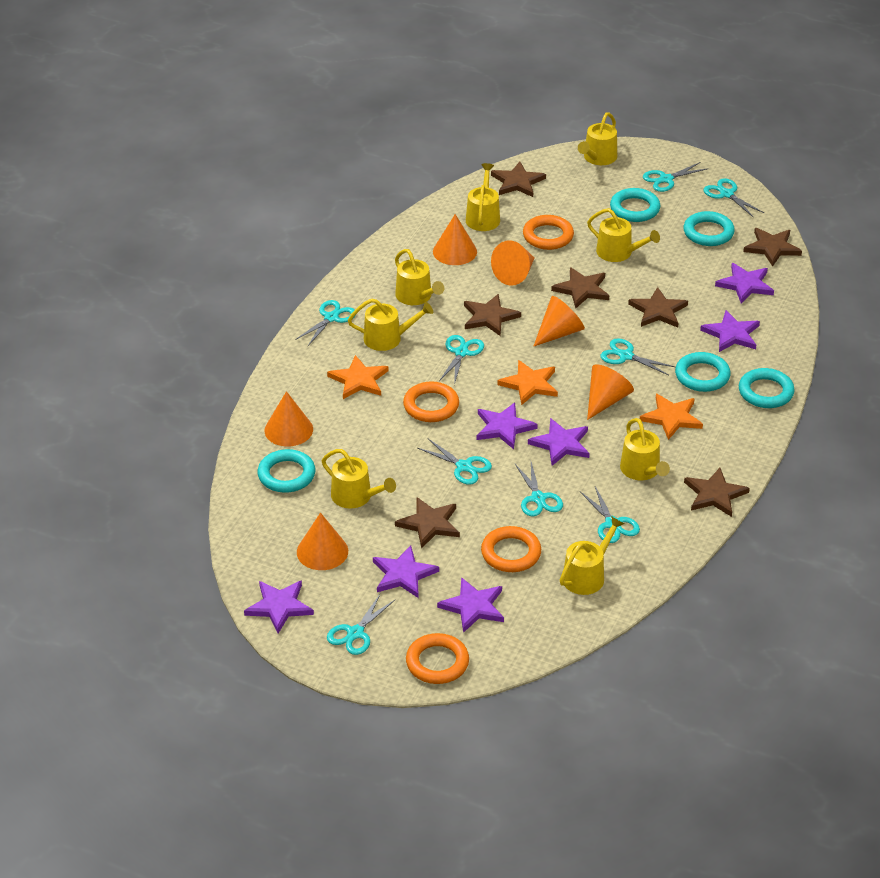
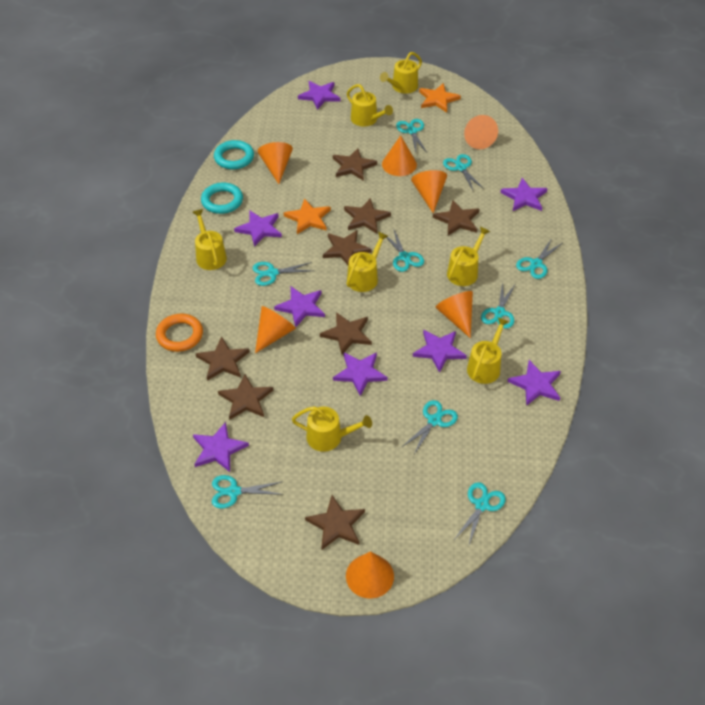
brown star: [395,497,460,549] [464,294,521,336] [491,162,546,197] [551,267,609,308] [628,287,688,327] [684,468,750,517] [743,228,802,267] = 7 -> [196,337,250,381] [218,374,273,420] [305,495,365,550] [320,312,372,355] [323,230,371,265] [333,148,377,181] [344,198,391,234] [433,200,480,236] = 8
orange cone: [265,391,313,447] [297,513,348,570] [433,214,477,265] [491,240,534,286] [533,296,585,347] [587,364,634,420] = 6 -> [255,306,296,353] [258,142,293,184] [346,551,394,599] [382,135,417,176] [411,170,447,213] [435,291,473,338] [464,115,498,149] = 7
orange ring: [403,381,459,422] [406,633,469,684] [481,526,541,572] [523,215,574,250] = 4 -> [156,313,203,352] = 1
orange star: [327,355,389,399] [497,360,558,405] [640,394,703,440] = 3 -> [284,198,331,234] [419,83,461,113] = 2
purple star: [244,581,314,633] [373,545,439,598] [437,577,504,633] [476,402,538,449] [528,418,590,466] [700,310,760,352] [715,263,774,303] = 7 -> [193,422,249,472] [234,210,282,247] [274,286,325,327] [298,81,340,110] [333,352,388,396] [413,330,467,373] [500,178,548,211] [507,360,561,406] = 8
turquoise ring: [258,449,315,493] [610,188,661,222] [675,352,731,392] [683,211,735,246] [739,368,795,408] = 5 -> [201,182,243,214] [214,140,254,169] = 2
yellow watering can: [322,449,396,509] [348,299,433,351] [395,249,444,305] [466,163,500,231] [560,516,624,595] [578,112,617,165] [587,208,660,262] [620,418,670,480] = 8 -> [193,209,227,270] [292,406,372,452] [346,232,388,292] [347,84,393,126] [380,52,422,93] [447,227,490,286] [467,317,509,384] = 7

